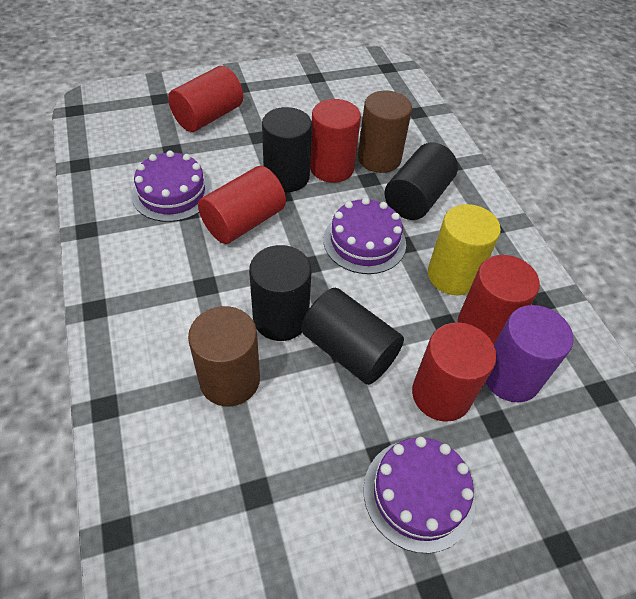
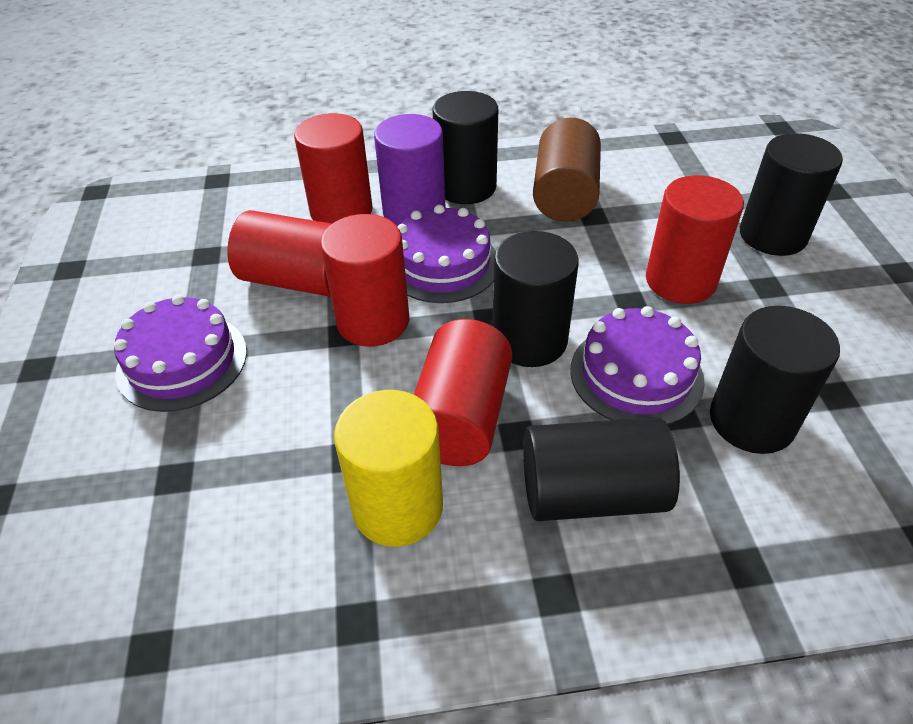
black cylinder: [249,245,312,341] [262,107,312,192] [301,288,404,385] [384,142,458,220] = 4 -> [433,91,498,204] [492,231,579,367] [523,417,680,521] [710,306,840,454] [740,133,843,256] = 5
brown cylinder: [188,306,260,406] [358,91,412,173] = 2 -> [533,117,601,222] = 1

